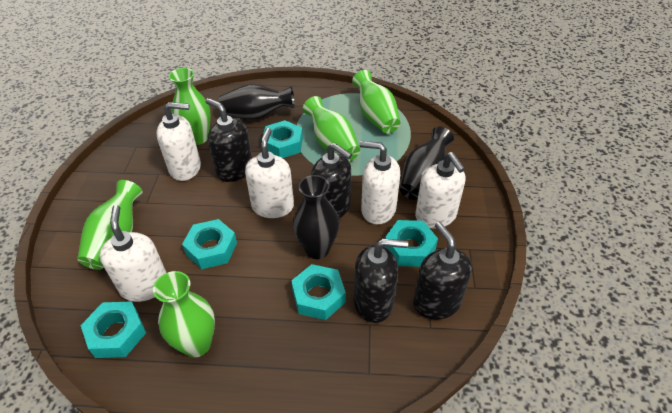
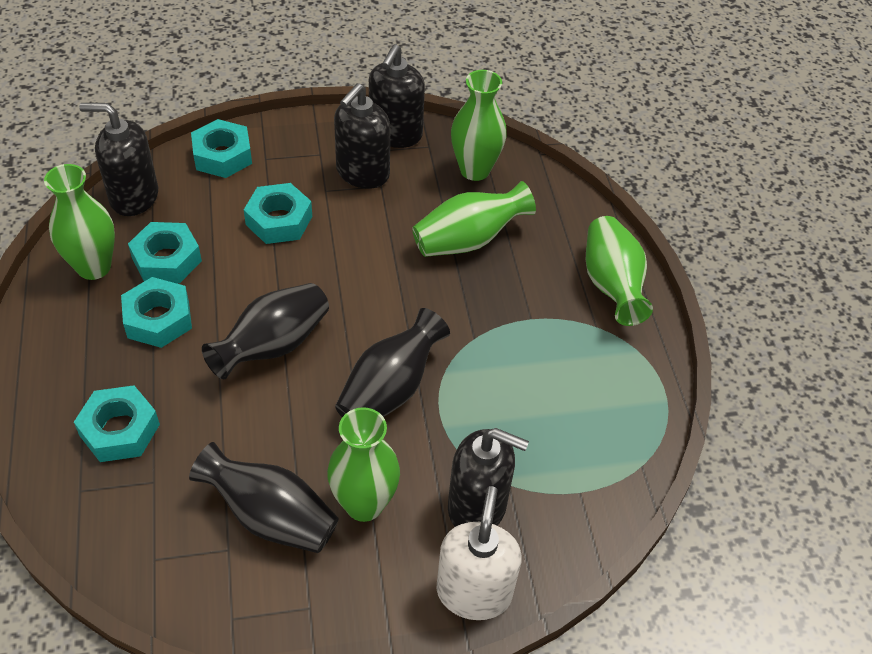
white soap dispenser: [99,205,167,302] [156,102,201,181] [245,128,294,218] [360,141,400,224] [415,152,465,228] = 5 -> [437,486,522,620] = 1

